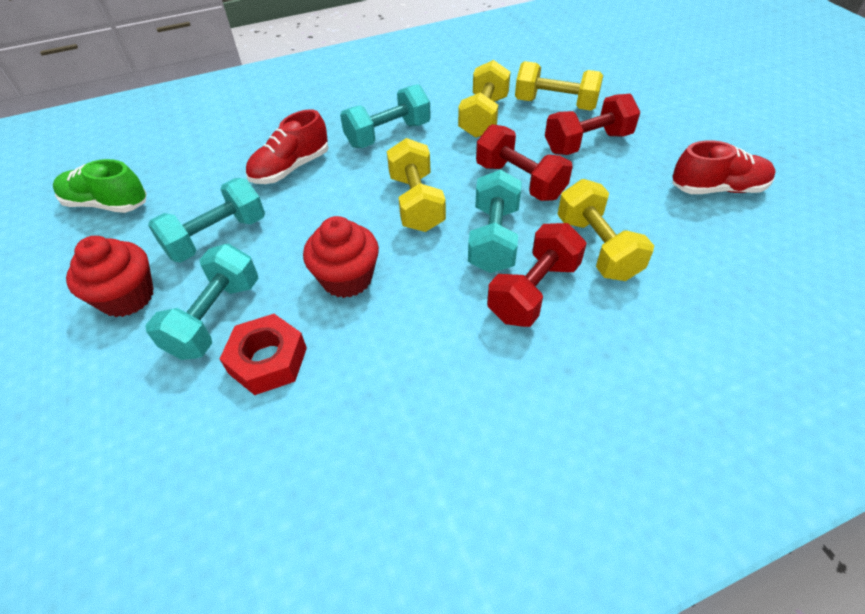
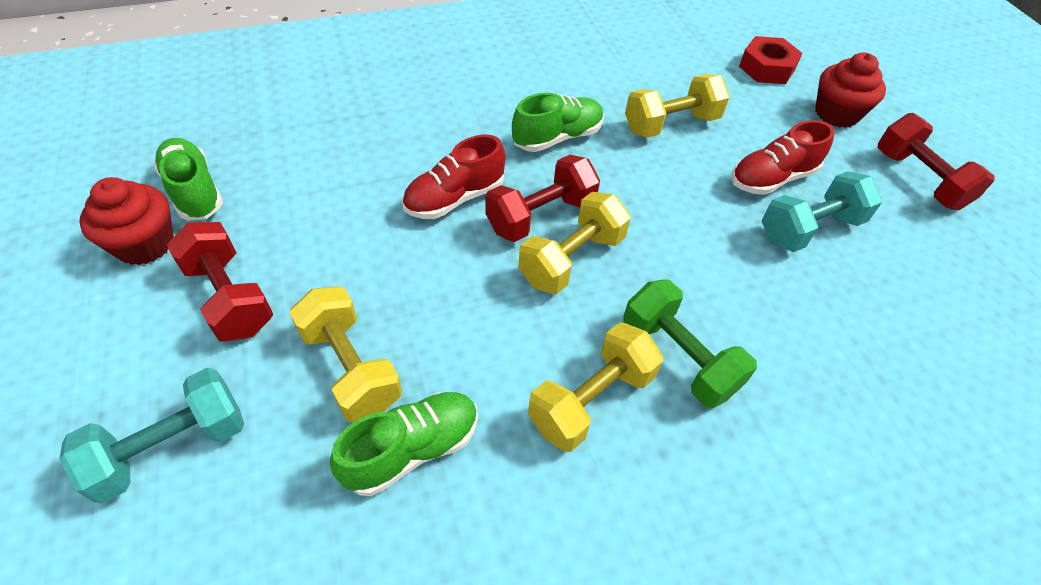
green dumbbell: none = 0 -> [623,279,757,408] = 1
green shoe: [53,159,147,213] = 1 -> [153,138,223,220] [330,392,478,496] [512,93,604,152] = 3
turquoise dumbbell: [145,244,259,360] [148,178,265,263] [340,84,431,148] [468,169,522,273] = 4 -> [59,368,244,504] [762,171,882,252] = 2

